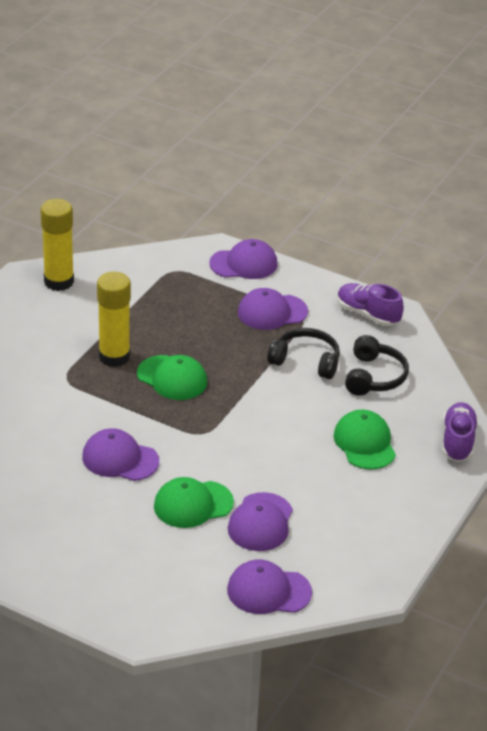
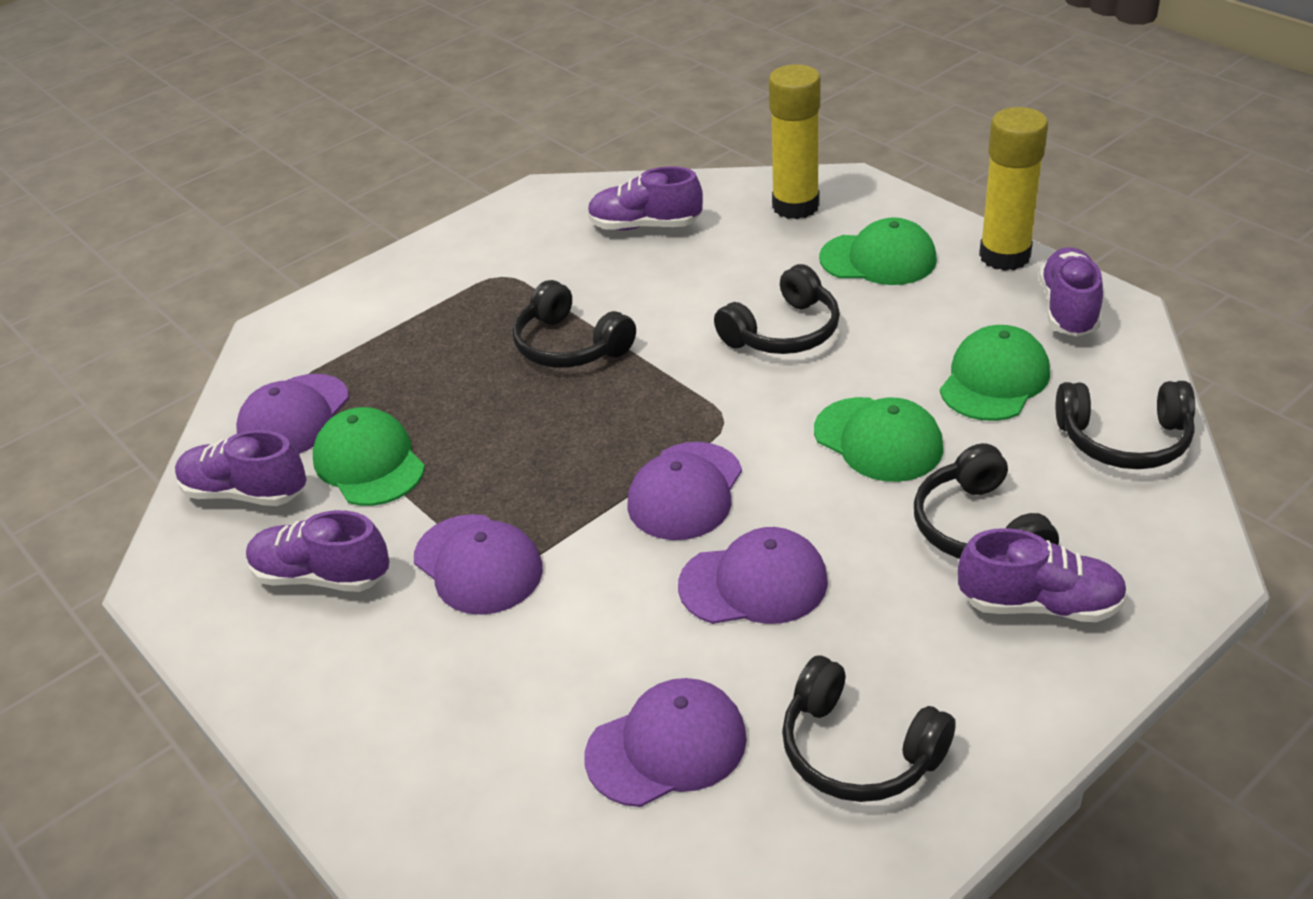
black headphones: [267,328,340,379] [345,335,409,396] = 2 -> [512,280,636,368] [714,264,840,354] [782,656,956,802] [914,443,1059,559] [1056,381,1195,469] = 5
green cap: [137,355,207,400] [154,477,234,528] [333,410,396,470] = 3 -> [313,407,425,506] [814,397,943,482] [819,217,937,285] [940,325,1050,421] = 4
purple shoe: [337,283,404,326] [442,402,478,462] = 2 -> [175,430,307,506] [246,510,389,592] [588,166,703,230] [958,528,1128,622] [1039,247,1103,337] = 5

